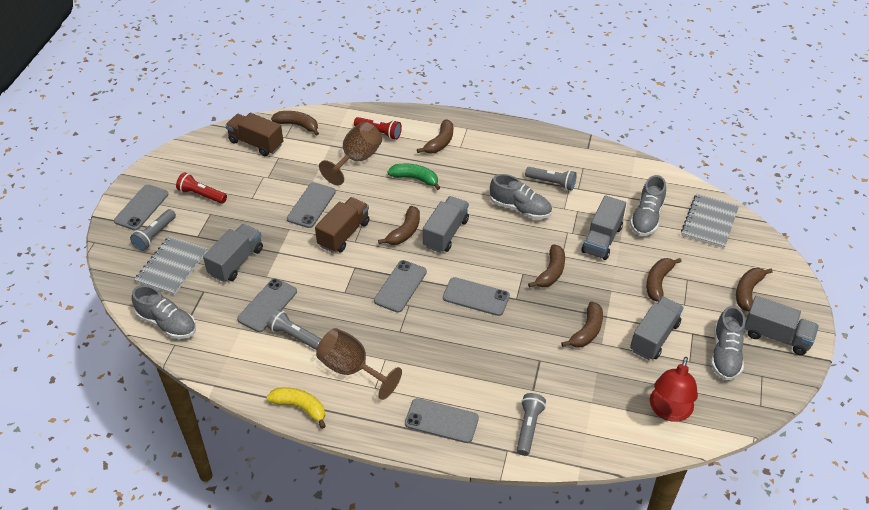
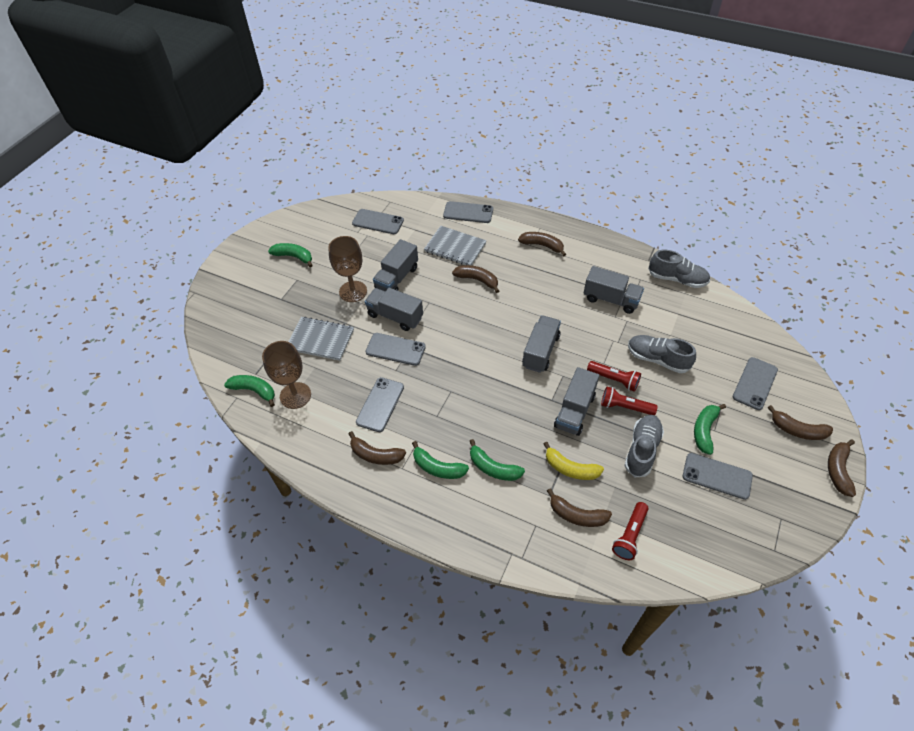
brown banana: [271,111,319,136] [378,206,420,245] [417,120,453,153] [528,244,565,288] [561,301,603,348] [646,258,682,302] [736,268,773,311] = 7 -> [349,431,406,465] [452,265,499,293] [518,232,566,257] [547,488,612,527] [768,405,833,440] [828,439,856,497] = 6
brown truck: [225,113,283,156] [315,197,370,253] = 2 -> none = 0
green banana: [387,164,441,190] = 1 -> [224,375,275,407] [268,243,313,267] [412,441,469,479] [470,439,525,481] [694,404,726,455] = 5
grey flashlight: [130,209,176,251] [267,309,322,350] [516,393,546,456] [525,167,577,191] = 4 -> none = 0
grey shoe: [132,285,196,339] [490,174,552,219] [630,175,666,236] [711,306,745,380] = 4 -> [624,415,664,477] [628,335,696,373] [648,250,710,288] = 3
red flashlight: [176,172,227,204] [354,117,402,140] = 2 -> [587,361,641,392] [601,387,658,415] [612,502,648,560] = 3
red lamp: [650,357,698,422] = 1 -> none = 0

